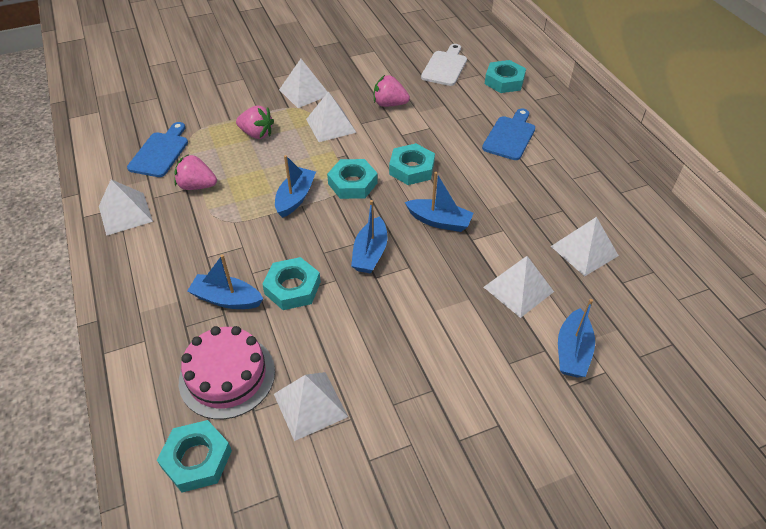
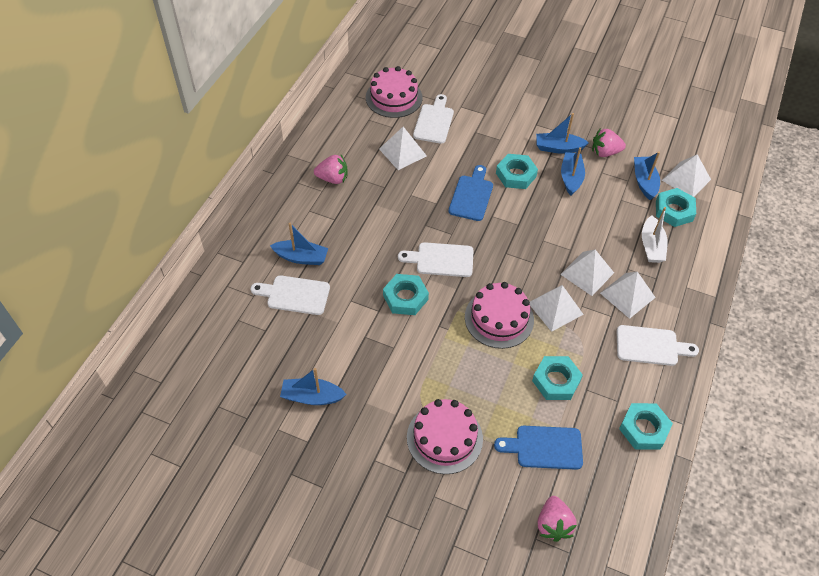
pink cake: [179,326,275,419] = 1 -> [366,66,423,118] [407,399,483,474] [465,282,534,349] = 3
white boat: none = 0 -> [642,207,668,263] = 1
white cutting board: [421,44,467,86] = 1 -> [251,275,330,315] [398,242,474,277] [413,94,454,144] [617,325,699,366] = 4
white pyramid: [99,179,153,236] [274,372,348,441] [279,59,327,108] [306,91,356,142] [484,256,554,318] [551,217,619,276] = 6 -> [379,127,427,170] [530,285,584,332] [560,250,614,296] [600,272,656,319] [662,154,711,197] = 5

